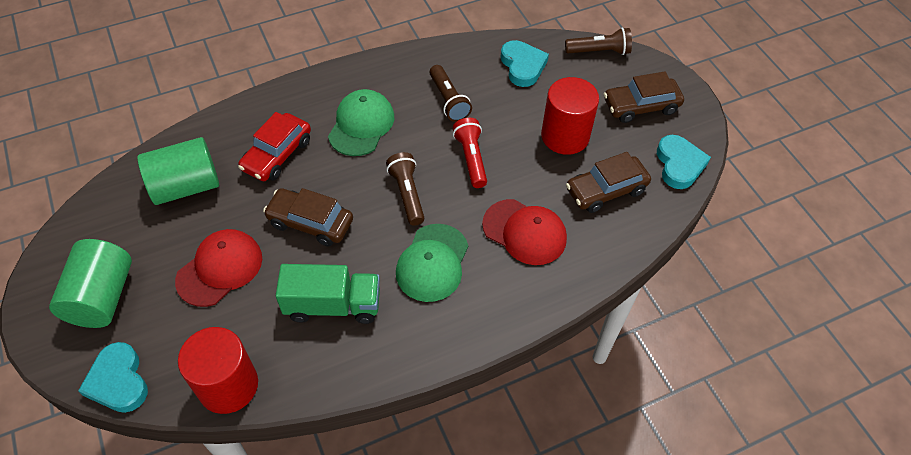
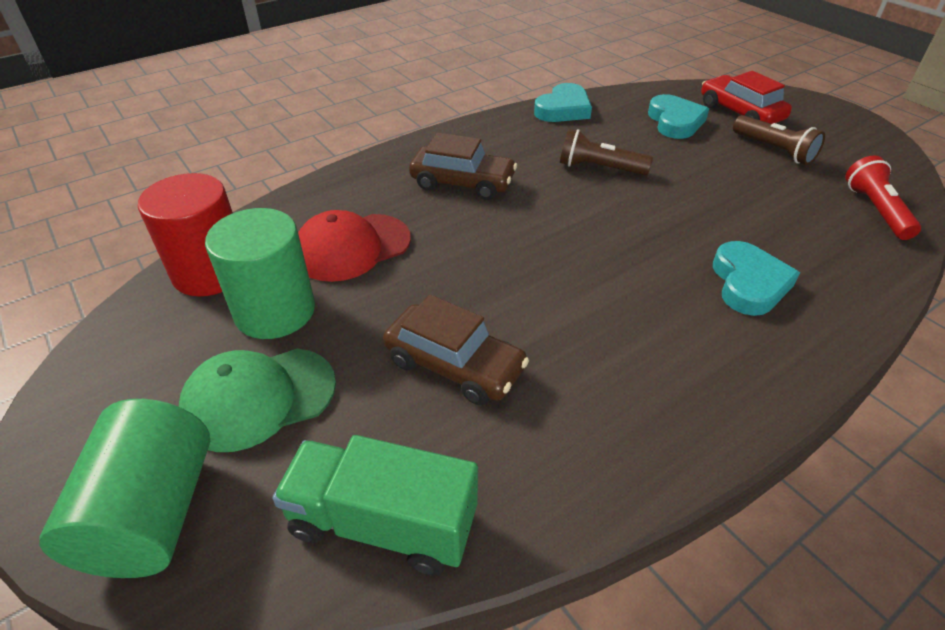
brown car: [263,188,353,246] [566,152,651,213] [604,72,684,123] = 3 -> [383,295,529,405] [409,133,517,200] = 2
brown flashlight: [386,152,425,226] [429,65,472,122] [565,27,632,55] = 3 -> [560,129,653,175] [733,115,825,165] = 2
green cap: [328,89,394,156] [396,224,468,302] = 2 -> [179,348,336,452] = 1
red cap: [175,229,262,307] [482,199,567,265] = 2 -> [298,210,411,282] = 1
red cylinder: [178,327,258,414] [541,77,599,155] = 2 -> [138,173,233,296] = 1

